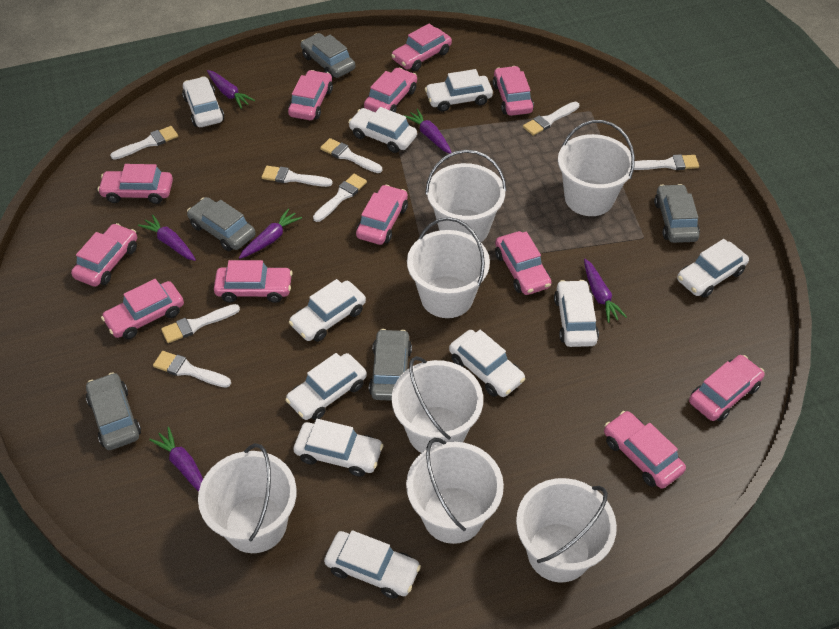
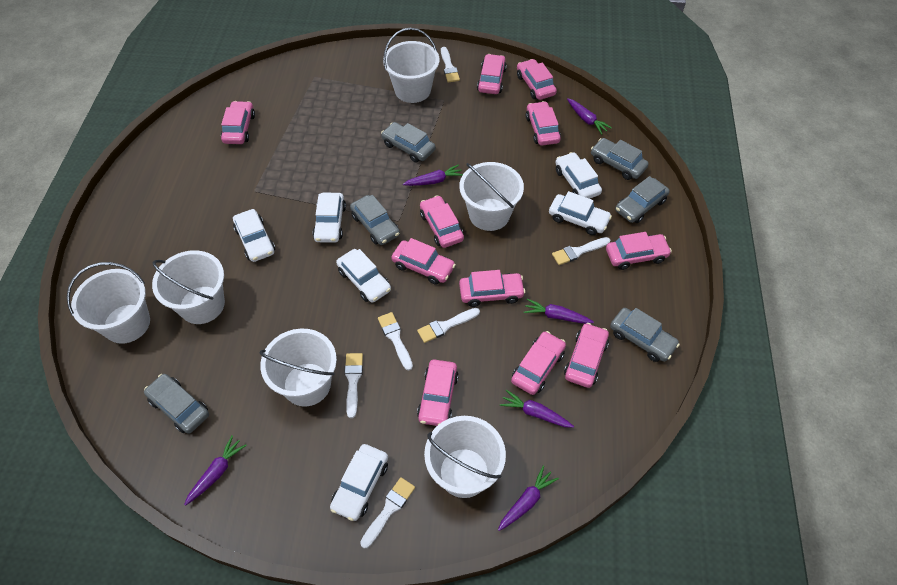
grey car: [86,372,141,450] [187,197,256,251] [301,33,355,78] [369,329,412,401] [654,184,700,243] = 5 -> [144,374,209,434] [350,195,400,245] [381,122,436,163] [591,138,649,180] [610,308,680,362] [615,176,670,223] = 6
pink car: [71,223,137,287] [98,164,173,204] [101,279,184,339] [214,260,293,303] [288,70,333,120] [356,185,408,245] [364,68,417,112] [391,23,452,71] [493,66,534,116] [495,231,552,295] [604,411,686,489] [689,355,765,421] = 12 -> [221,101,255,144] [391,238,456,285] [417,359,459,426] [420,195,464,248] [459,270,525,307] [477,54,507,94] [511,331,566,395] [517,59,557,100] [526,101,561,146] [564,323,609,388] [606,232,672,270] = 11
white brush: [110,126,178,160] [153,351,231,388] [161,304,240,343] [262,166,333,187] [313,174,367,222] [320,138,382,173] [523,102,579,136] [634,154,699,170] = 8 -> [344,353,363,418] [360,477,415,548] [378,312,413,370] [417,308,480,343] [441,47,460,82] [552,237,610,265] = 6
white bucket: [198,443,297,553] [392,356,483,453] [406,438,504,544] [407,217,490,318] [425,149,506,242] [516,478,617,582] [558,120,635,216] = 7 -> [67,262,150,344] [152,250,225,324] [260,329,337,406] [383,28,439,103] [424,416,506,498] [459,162,524,231] = 6
white car: [182,76,224,127] [285,353,367,420] [289,279,366,342] [293,419,383,477] [324,530,421,599] [348,107,417,153] [425,69,493,112] [449,330,525,397] [554,280,599,347] [677,239,749,298] = 10 -> [233,209,275,262] [312,193,346,243] [330,444,388,521] [336,249,391,303] [549,191,612,235] [555,152,602,199] = 6

